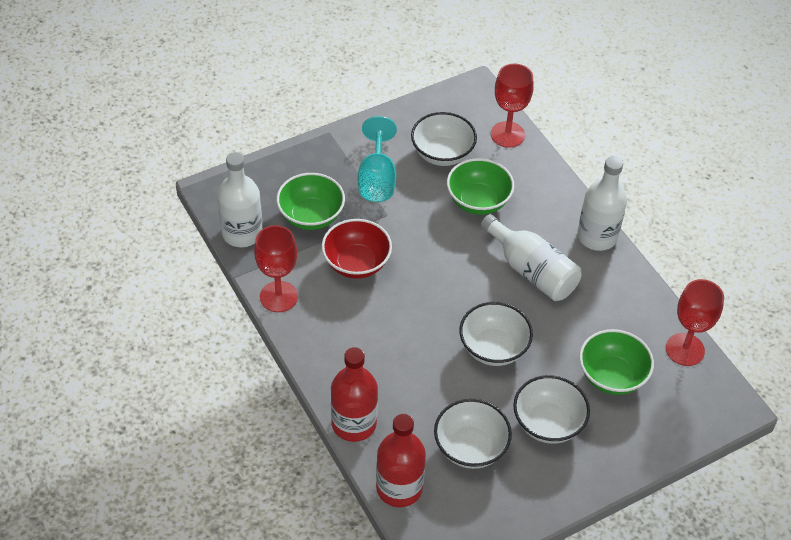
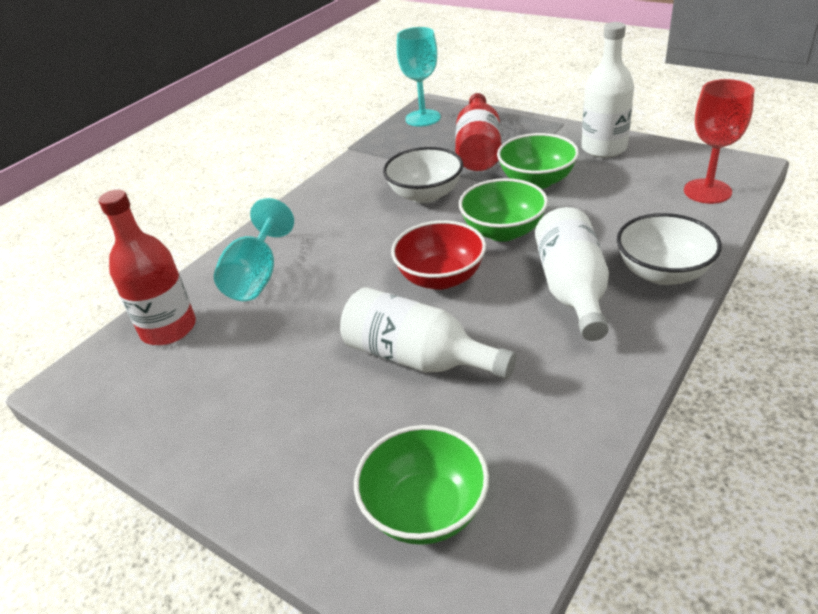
red goblet: [254,225,298,312] [491,63,533,148] [666,279,724,366] = 3 -> [684,79,754,204] = 1
turquoise goblet: [358,116,397,202] = 1 -> [214,198,294,301] [397,27,441,127] = 2
white bowl: [411,112,477,166] [434,399,512,469] [459,302,533,366] [513,375,590,444] = 4 -> [383,147,463,204] [617,213,722,285] = 2

